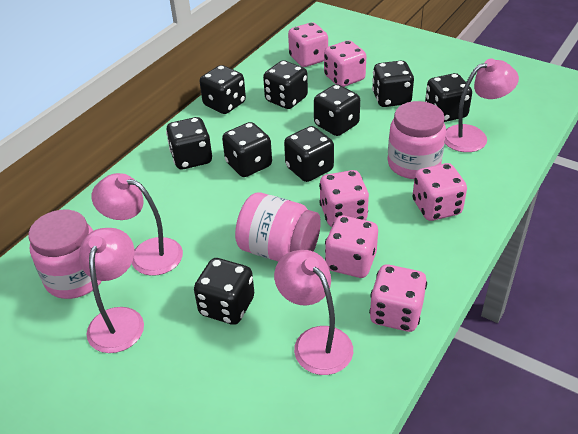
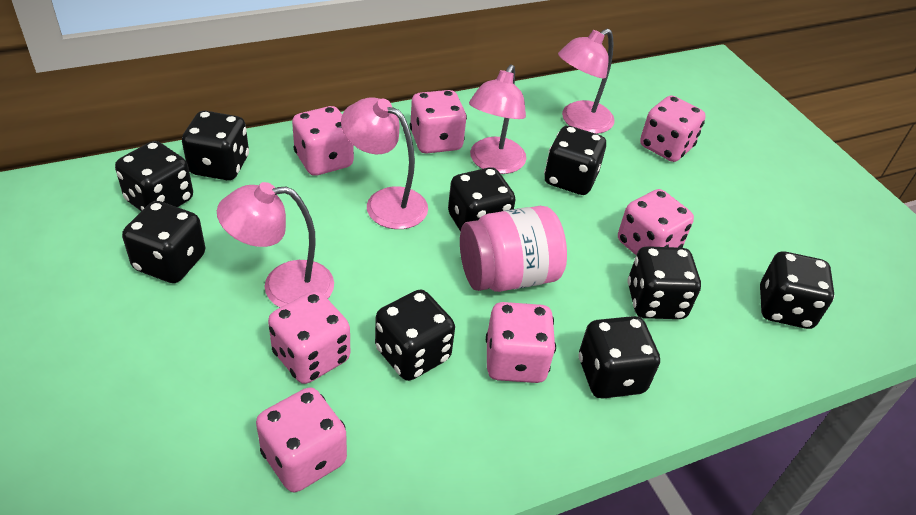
pink dice: [288,22,328,67] [319,170,369,227] [324,40,366,87] [325,216,378,278] [369,264,427,332] [413,163,467,221] = 6 -> [256,387,347,492] [268,291,350,384] [292,106,354,176] [410,90,467,154] [486,302,556,383] [618,189,694,255] [640,95,706,162] = 7
pink jar: [28,210,102,299] [235,193,321,261] [388,101,446,179] = 3 -> [460,206,567,292] = 1

